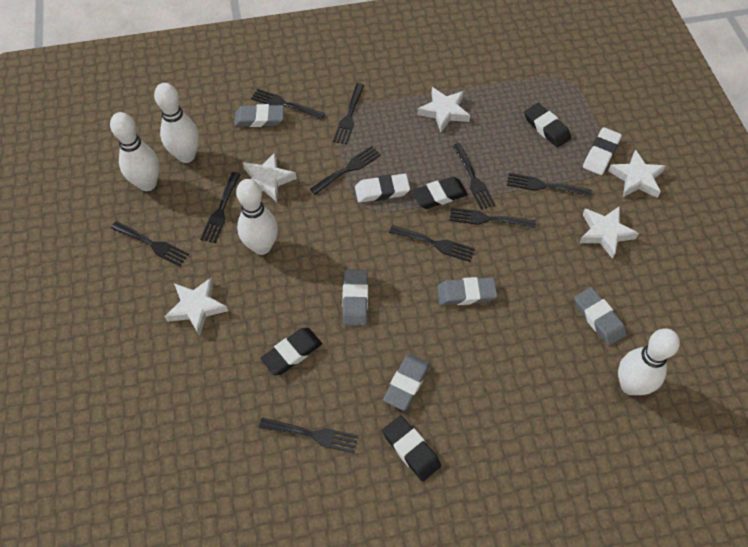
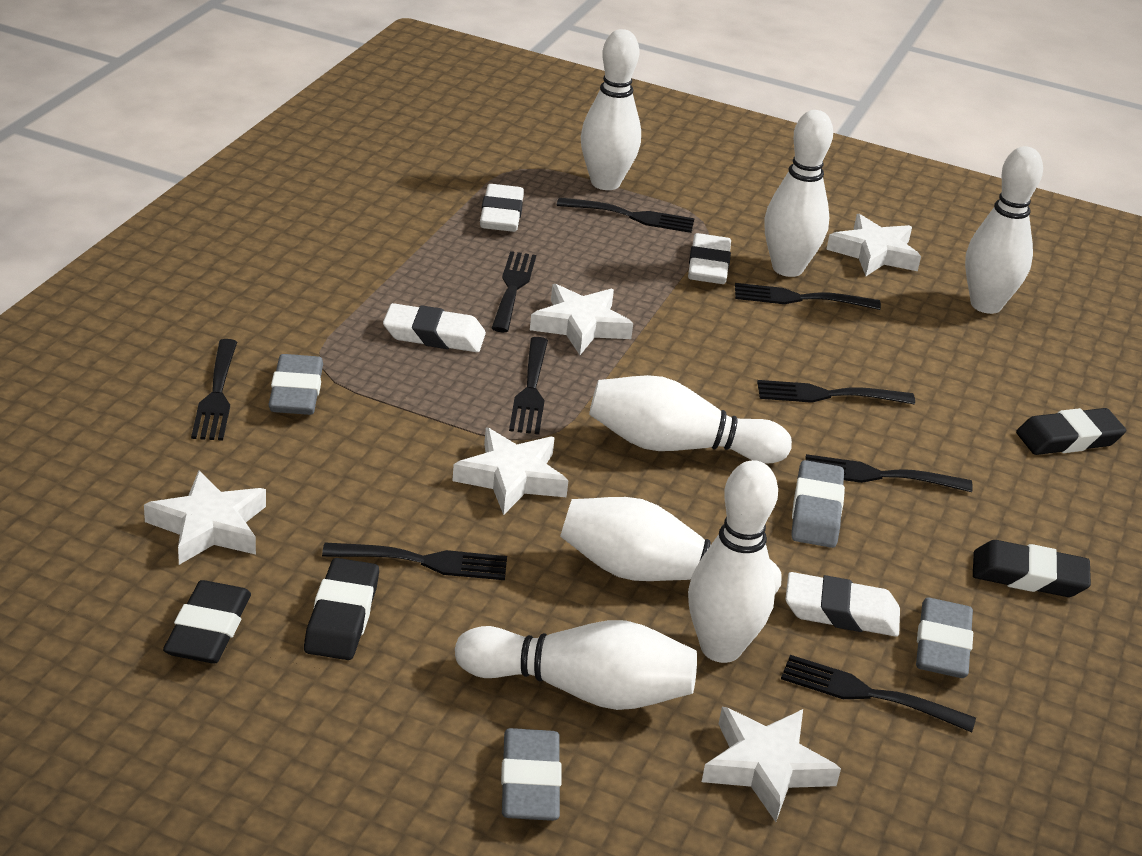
black fork: [111,221,189,266] [200,172,241,243] [251,89,325,120] [259,418,358,453] [310,146,381,195] [333,83,365,145] [389,225,475,262] [450,207,536,228] [452,143,495,210] [507,173,591,197] = 10 -> [191,339,237,441] [322,543,507,580] [491,251,536,332] [509,337,548,435] [557,197,695,233] [735,283,881,310] [757,380,915,404] [781,655,976,732] [806,454,973,492] = 9
grey eraser: [234,104,284,127] [342,270,368,325] [383,354,430,411] [437,277,497,305] [574,287,626,346] = 5 -> [268,354,323,415] [501,728,561,821] [791,460,845,548] [916,598,973,678] = 4
white bowling pin: [110,112,159,191] [154,83,199,163] [236,179,278,255] [618,328,680,395] = 4 -> [455,620,697,710] [560,497,782,594] [581,29,641,190] [589,375,792,464] [688,460,778,663] [765,110,833,277] [965,146,1043,314] = 7
white eraser: [355,174,410,203] [583,127,622,175] = 2 -> [383,303,486,352] [480,184,524,232] [688,233,731,284] [785,572,900,637] = 4

